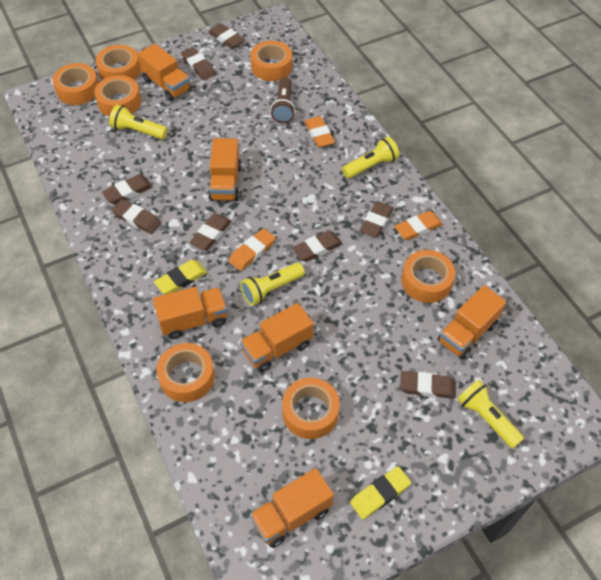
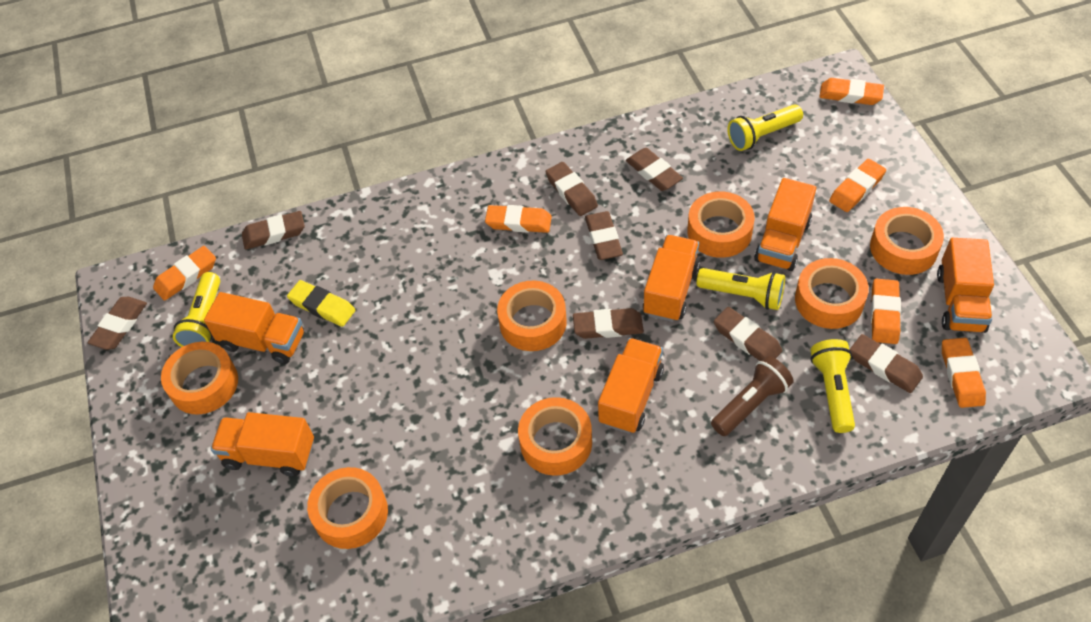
orange eraser: [229,228,276,271] [304,116,335,148] [394,211,443,240] = 3 -> [153,246,216,301] [485,205,552,233] [819,78,884,105] [829,159,886,212] [871,279,901,344] [942,338,986,408] = 6
yellow eraser: [154,260,207,294] [350,466,411,519] = 2 -> [287,280,355,327] = 1

